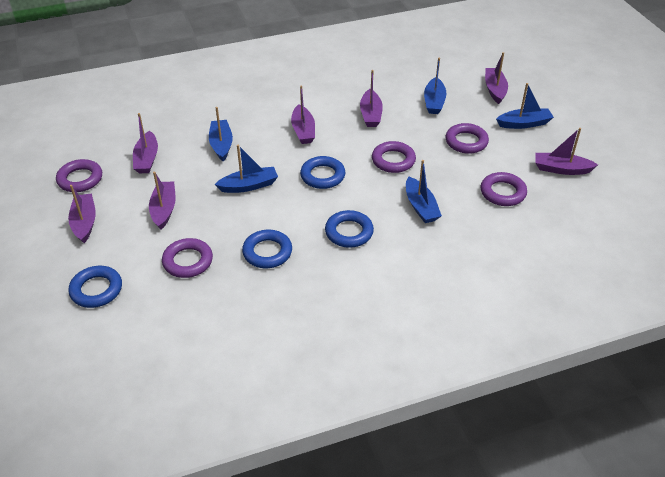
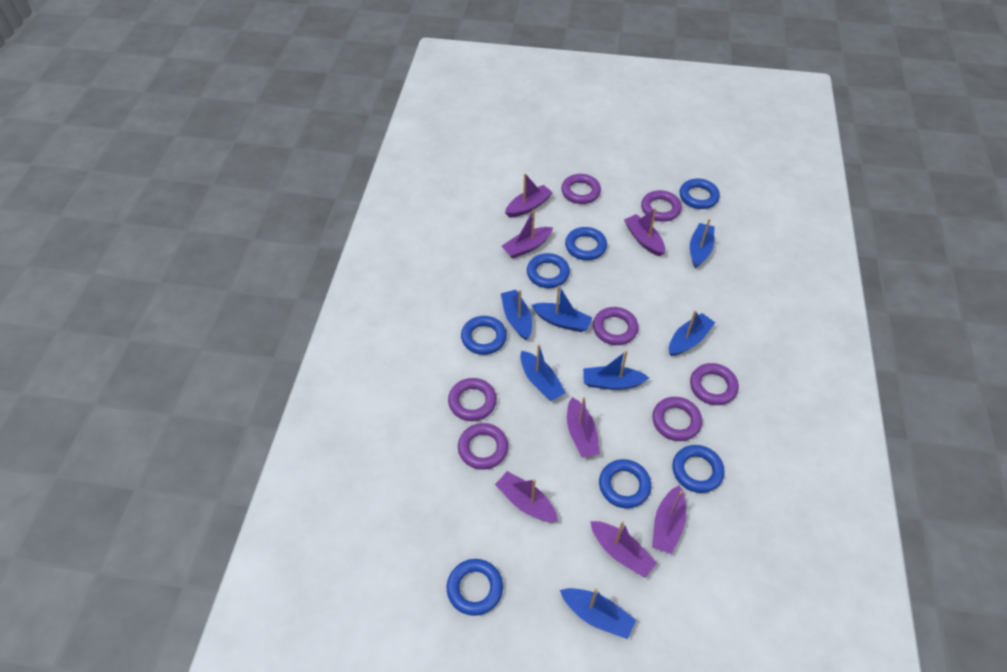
blue boat: [209,107,233,161] [214,145,278,193] [406,160,442,223] [424,58,446,114] [496,83,554,129] = 5 -> [501,290,532,340] [520,344,566,401] [531,286,592,332] [560,588,636,639] [583,351,649,390] [669,310,715,356] [690,219,714,268] = 7
blue ring: [68,266,122,308] [242,230,292,268] [300,156,345,189] [325,210,374,248] = 4 -> [447,559,503,616] [461,316,507,355] [527,253,570,288] [565,227,607,260] [599,459,651,508] [672,445,725,493] [680,179,720,209] = 7
purple ring: [56,159,102,192] [162,238,213,278] [372,141,416,173] [446,123,489,154] [481,172,527,206] = 5 -> [448,378,497,421] [458,423,508,470] [561,174,601,204] [593,307,638,345] [641,190,682,222] [652,397,702,441] [690,363,739,405] = 7

